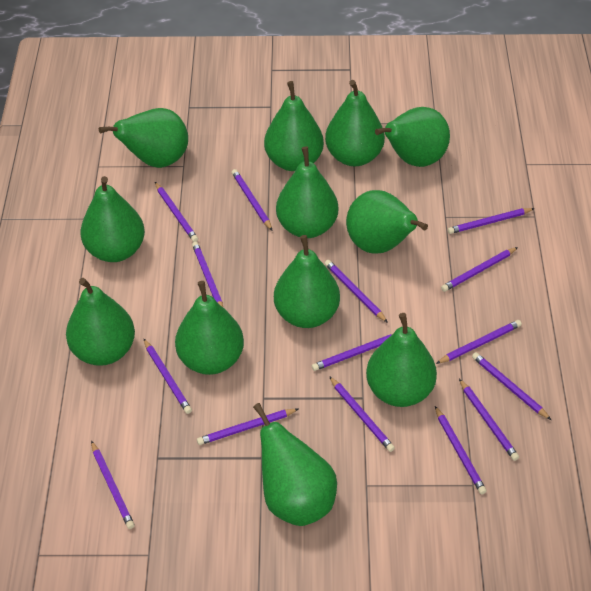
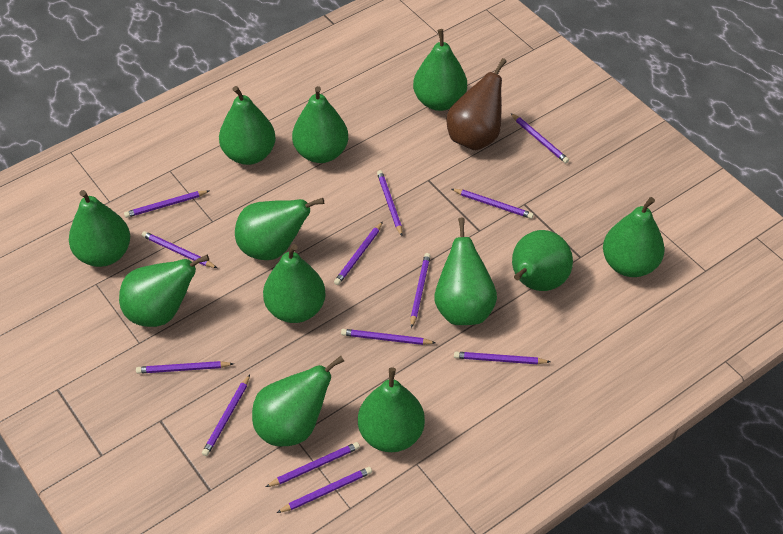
brown pear: none = 0 -> [446,58,507,150] = 1
purple pencil: [91,441,135,529] [144,339,192,414] [155,182,198,242] [192,242,223,307] [197,409,298,445] [232,169,273,231] [312,334,392,371] [325,260,388,323] [329,376,395,452] [435,406,487,494] [436,320,522,364] [441,247,518,292] [448,208,535,234] [459,379,519,461] [472,352,551,420] = 15 -> [124,190,209,218] [136,361,234,374] [142,231,217,268] [202,374,250,456] [266,442,360,487] [277,467,372,513] [334,222,383,285] [341,329,435,345] [377,170,403,236] [411,253,430,328] [452,189,534,219] [454,352,550,364] [511,113,569,163] = 13

